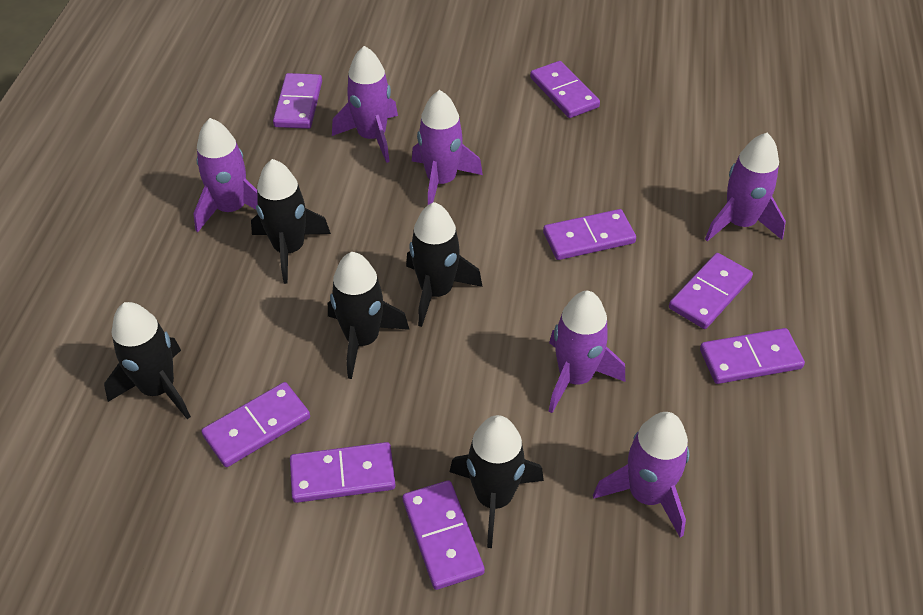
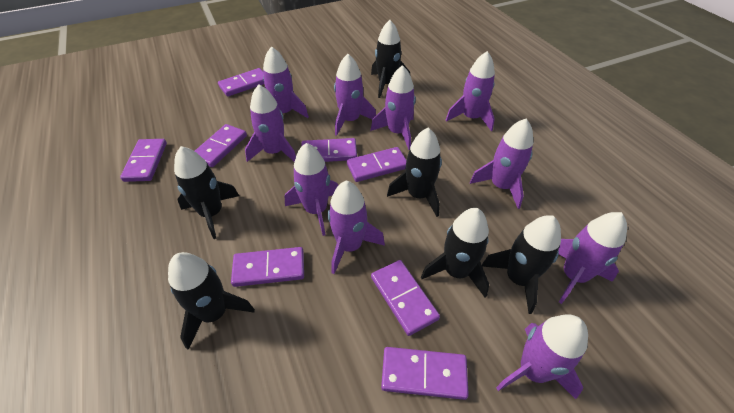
black rocket: [104,302,191,419] [251,159,331,284] [328,252,409,379] [406,202,483,327] [450,415,544,548] = 5 -> [168,252,255,350] [174,146,239,239] [371,20,410,98] [387,127,442,217] [421,208,489,298] [482,215,561,314] = 6
purple rocket: [193,118,258,232] [332,46,398,163] [412,90,483,205] [549,291,625,413] [593,412,689,538] [705,133,786,241] = 6 -> [245,85,296,162] [263,46,309,118] [285,143,338,236] [328,180,385,274] [334,54,376,136] [370,65,416,150] [446,51,495,131] [470,119,533,209] [496,315,588,399] [558,212,627,304] = 10

